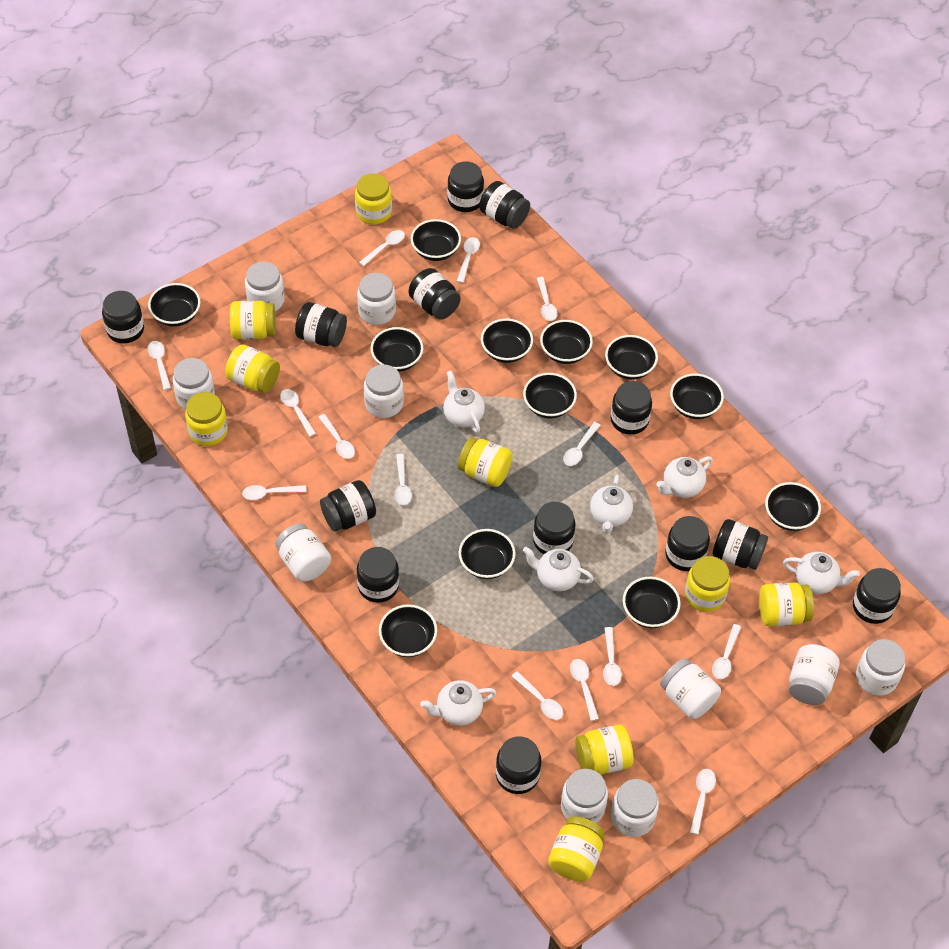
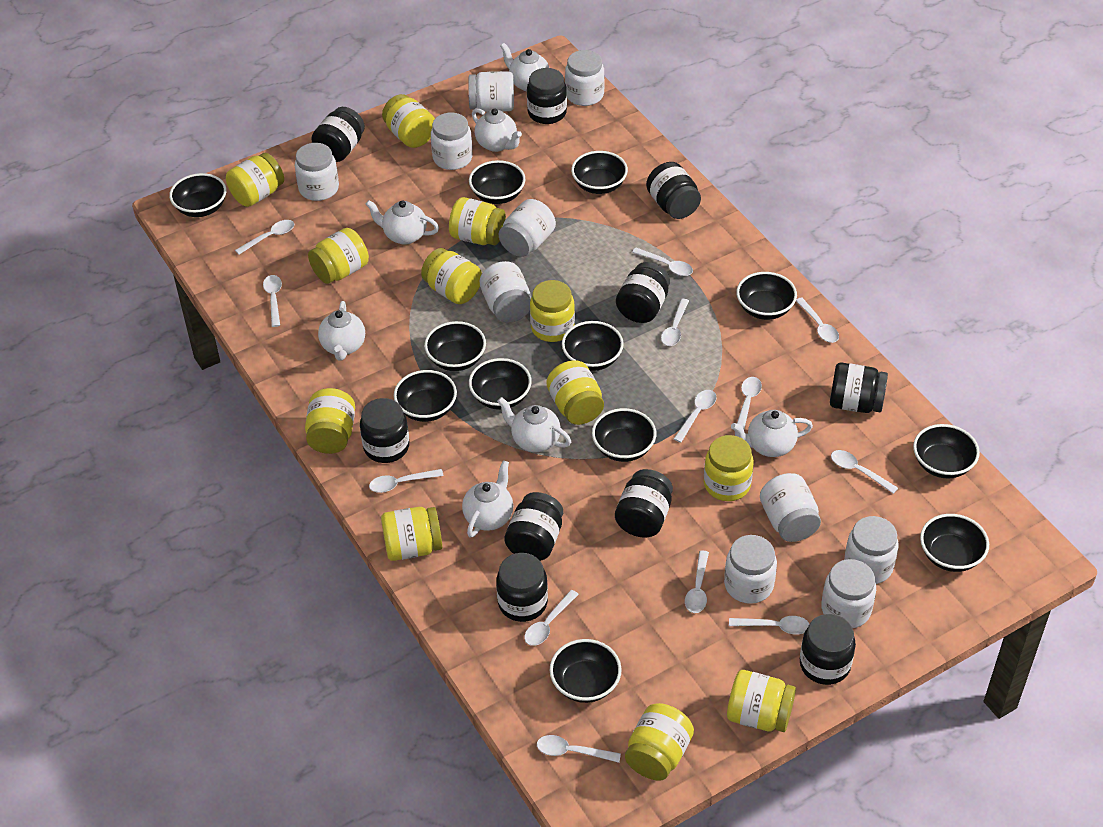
black jar: [102,291,144,343] [295,302,347,347] [320,480,376,532] [357,547,399,603] [409,268,461,320] [447,161,484,212] [479,181,530,229] [496,736,541,794] [533,502,576,554] [611,381,652,435] [665,516,710,571] [713,519,768,570] [853,568,901,624] = 13 -> [311,107,365,162] [360,398,409,463] [496,553,548,622] [504,492,563,561] [527,68,567,124] [615,469,673,538] [616,262,670,323] [646,162,701,219] [800,614,856,685] [830,362,888,413] = 10
white spoon: [147,341,171,390] [242,485,306,500] [280,389,316,437] [318,414,355,459] [359,230,405,266] [394,454,412,505] [457,237,480,283] [512,671,563,720] [537,277,558,321] [563,422,601,466] [570,659,599,721] [603,627,622,686] [690,769,716,835] [712,624,741,679] = 14 -> [235,220,294,255] [263,275,282,327] [369,469,443,493] [524,590,579,646] [537,735,621,763] [632,248,693,276] [661,299,689,346] [674,390,717,443] [685,550,709,613] [729,616,809,634] [737,377,762,429] [796,297,839,343] [831,450,898,494] = 13
white teapot: [420,680,496,726] [443,371,485,433] [523,547,594,591] [590,474,633,534] [656,456,713,498] [783,552,860,594] = 6 -> [318,301,365,360] [366,200,439,245] [462,460,513,538] [472,108,522,152] [497,397,571,452] [500,43,549,91] [731,410,813,457] = 7
yellow jar: [185,392,228,446] [225,344,280,393] [230,301,276,339] [355,173,392,224] [458,437,513,487] [548,816,605,882] [575,725,634,775] [685,556,730,612] [759,583,814,626] = 9 -> [226,153,284,207] [305,388,355,454] [308,228,369,284] [381,507,442,561] [382,94,435,148] [421,248,482,304] [449,197,506,245] [530,280,575,342] [547,360,604,425] [625,703,694,781] [704,435,754,501] [727,670,796,732] = 12

